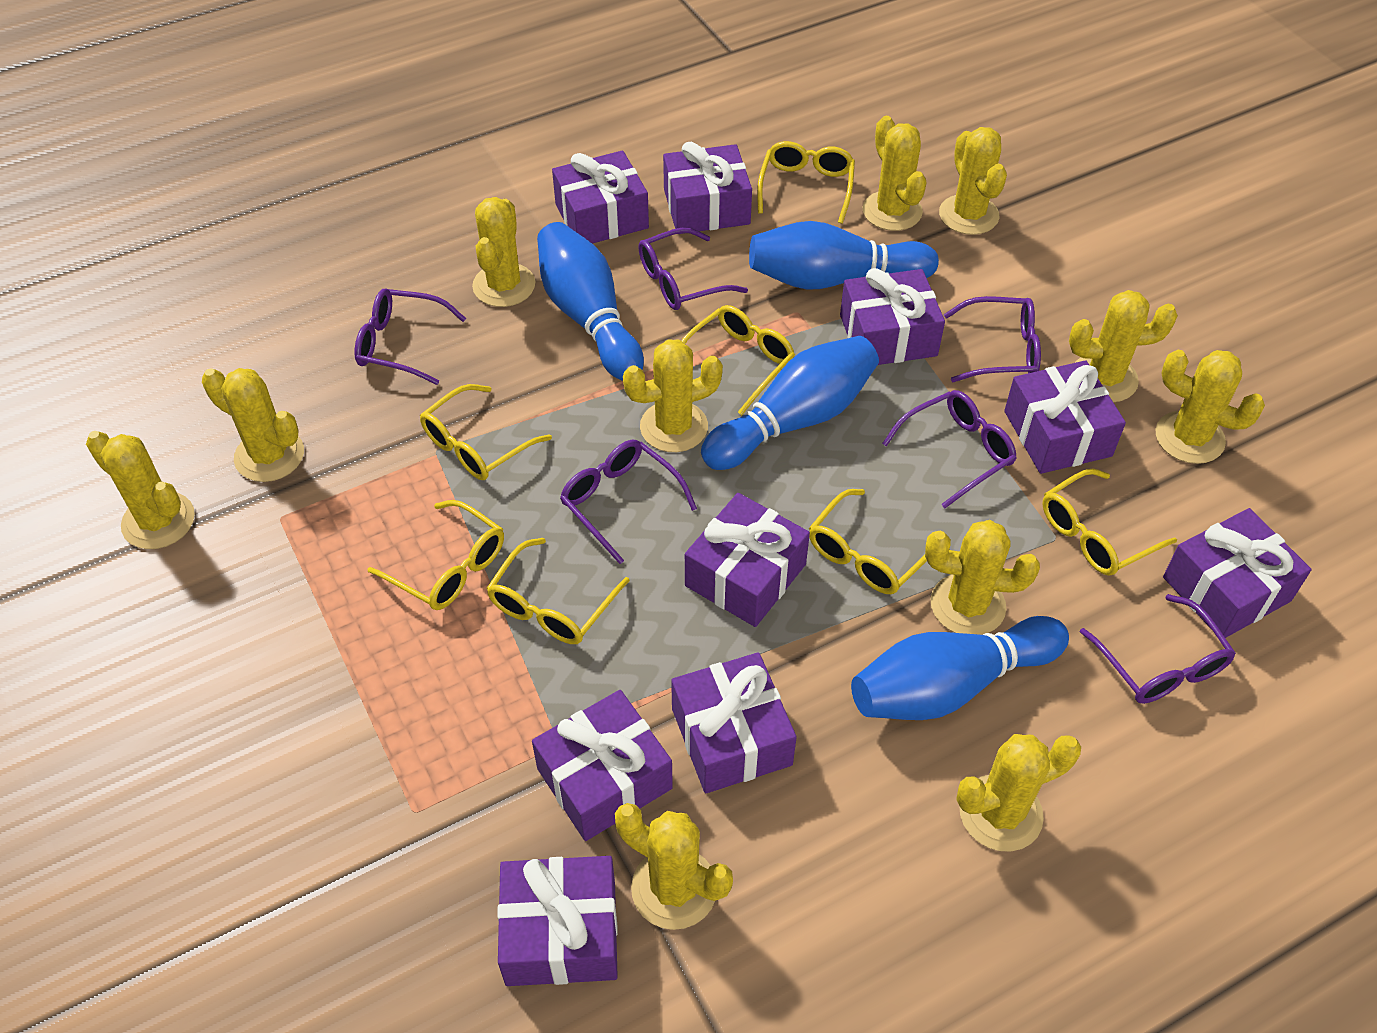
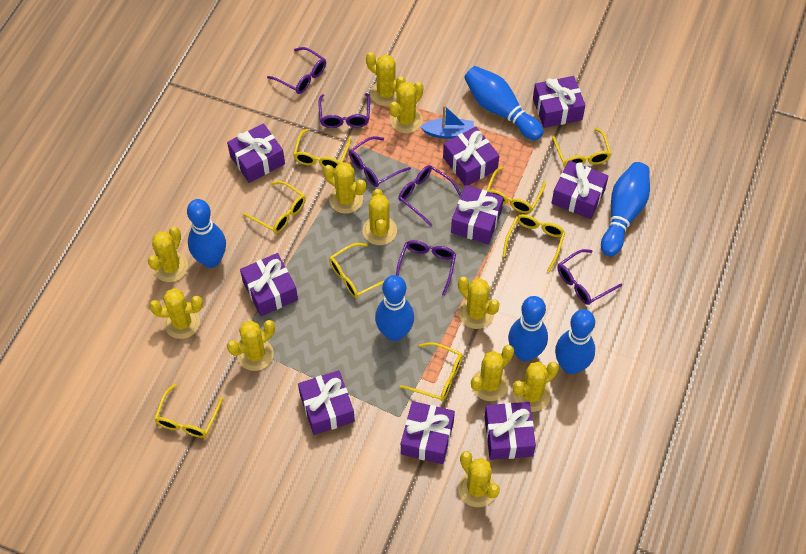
blue boat: none = 0 -> [420,105,474,139] = 1
blue bowling pin: [537,222,644,381] [701,336,879,470] [749,221,939,290] [851,616,1069,720] = 4 -> [187,199,226,268] [375,275,414,341] [464,66,544,140] [508,296,548,361] [555,309,595,374] [601,162,650,257] = 6
yellow glasses: [368,500,504,610] [420,384,552,480] [486,538,630,644] [681,305,795,415] [757,141,855,224] [809,489,927,594] [1042,468,1177,576] = 7 -> [154,384,223,438] [243,181,306,234] [293,129,351,170] [329,243,385,298] [400,342,462,401] [486,166,546,213] [503,214,565,272] [552,128,611,167] = 8

